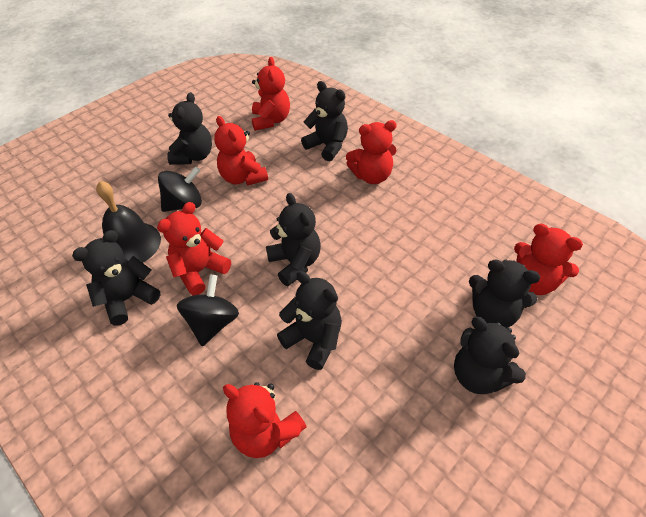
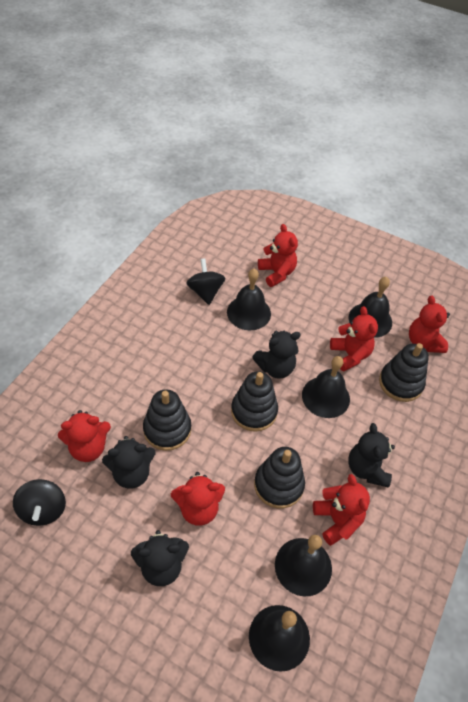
black bell: [96,181,161,263] = 1 -> [227,269,271,330] [249,605,310,672] [275,535,332,596] [302,356,350,418] [349,277,392,338] = 5
black stacking toy: none = 0 -> [143,389,191,451] [231,371,278,432] [254,447,305,508] [379,343,429,402] = 4
black teddy bear: [72,230,160,326] [167,92,212,165] [266,193,321,286] [277,271,342,370] [301,81,348,161] [454,317,526,394] [469,259,540,328] = 7 -> [102,436,156,489] [131,530,189,586] [252,331,301,379] [348,423,395,487] = 4

